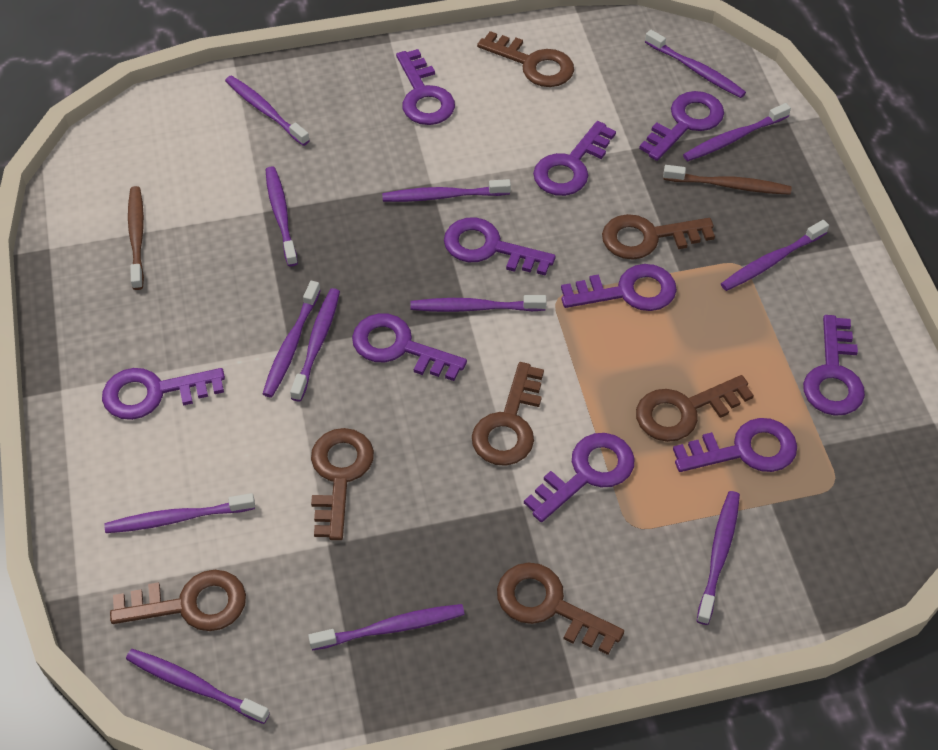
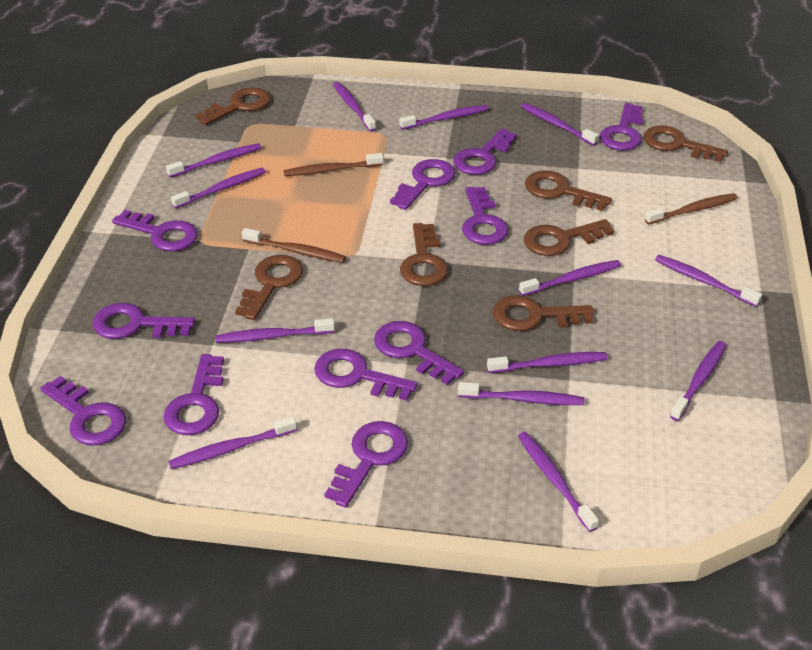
brown toothbrush: [128,186,144,290] [663,165,792,195] = 2 -> [242,228,346,263] [283,153,383,176] [645,193,738,224] = 3
purple key: [102,368,225,420] [352,313,467,381] [396,49,455,125] [444,217,556,275] [524,433,635,522] [533,121,616,196] [561,264,677,311] [639,91,724,161] [673,418,797,472] [803,315,865,416] = 10 -> [40,376,126,445] [93,303,195,339] [112,210,198,251] [163,354,224,435] [314,349,418,401] [324,421,408,508] [374,321,464,385] [390,159,456,210] [453,128,517,175] [462,187,508,245] [600,103,643,151] = 11

